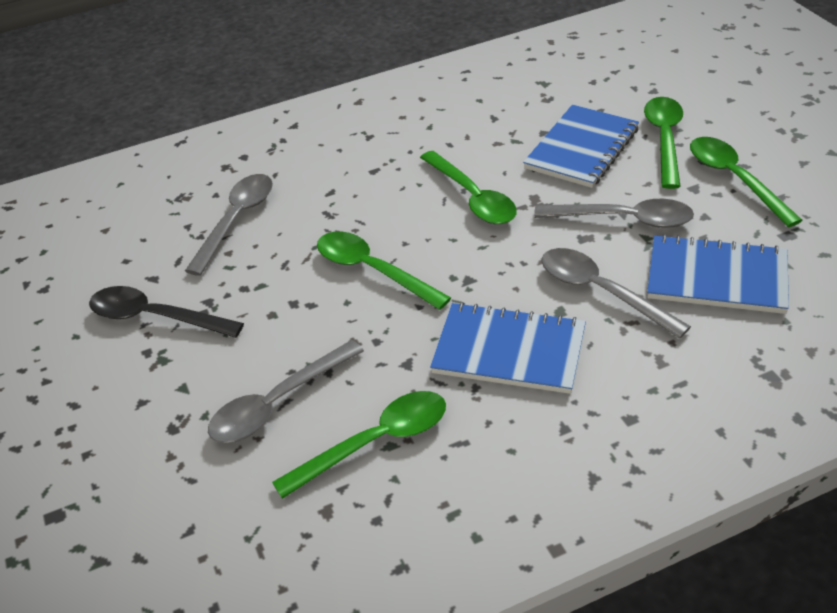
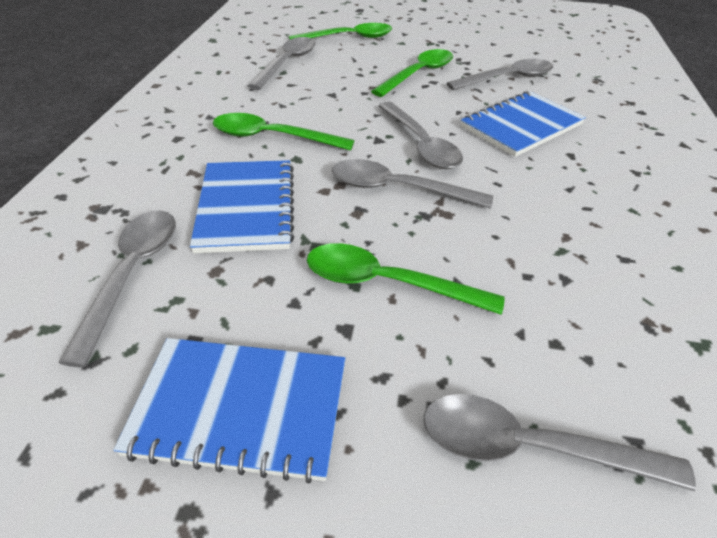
black spoon: [89,286,244,338] = 1 -> none = 0
green spoon: [272,391,446,499] [317,231,451,310] [420,151,517,224] [644,97,683,189] [690,137,803,227] = 5 -> [213,113,355,151] [289,23,392,40] [307,243,505,315] [371,49,453,97] = 4
grey spoon: [185,174,273,276] [208,340,364,443] [534,199,694,228] [542,248,691,339] = 4 -> [58,210,176,367] [248,37,316,90] [332,159,493,209] [379,102,463,169] [423,394,696,491] [447,59,553,90] = 6

